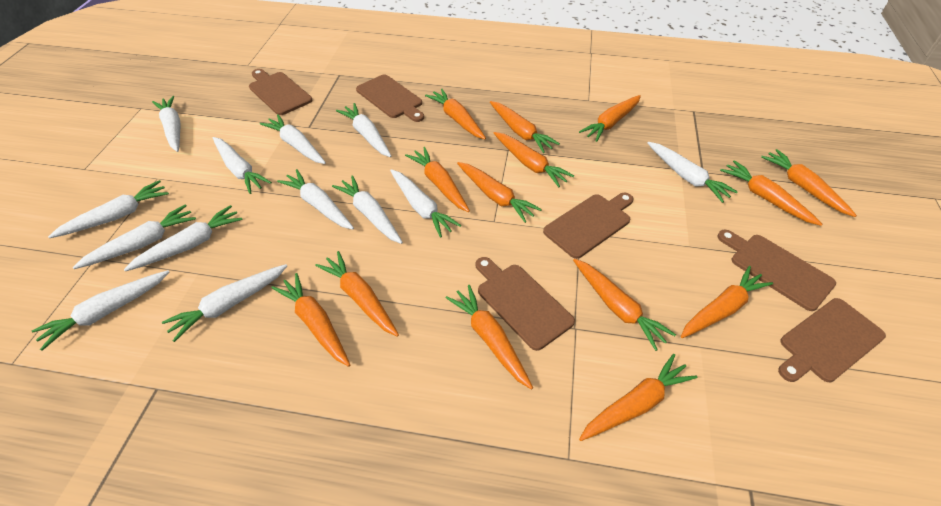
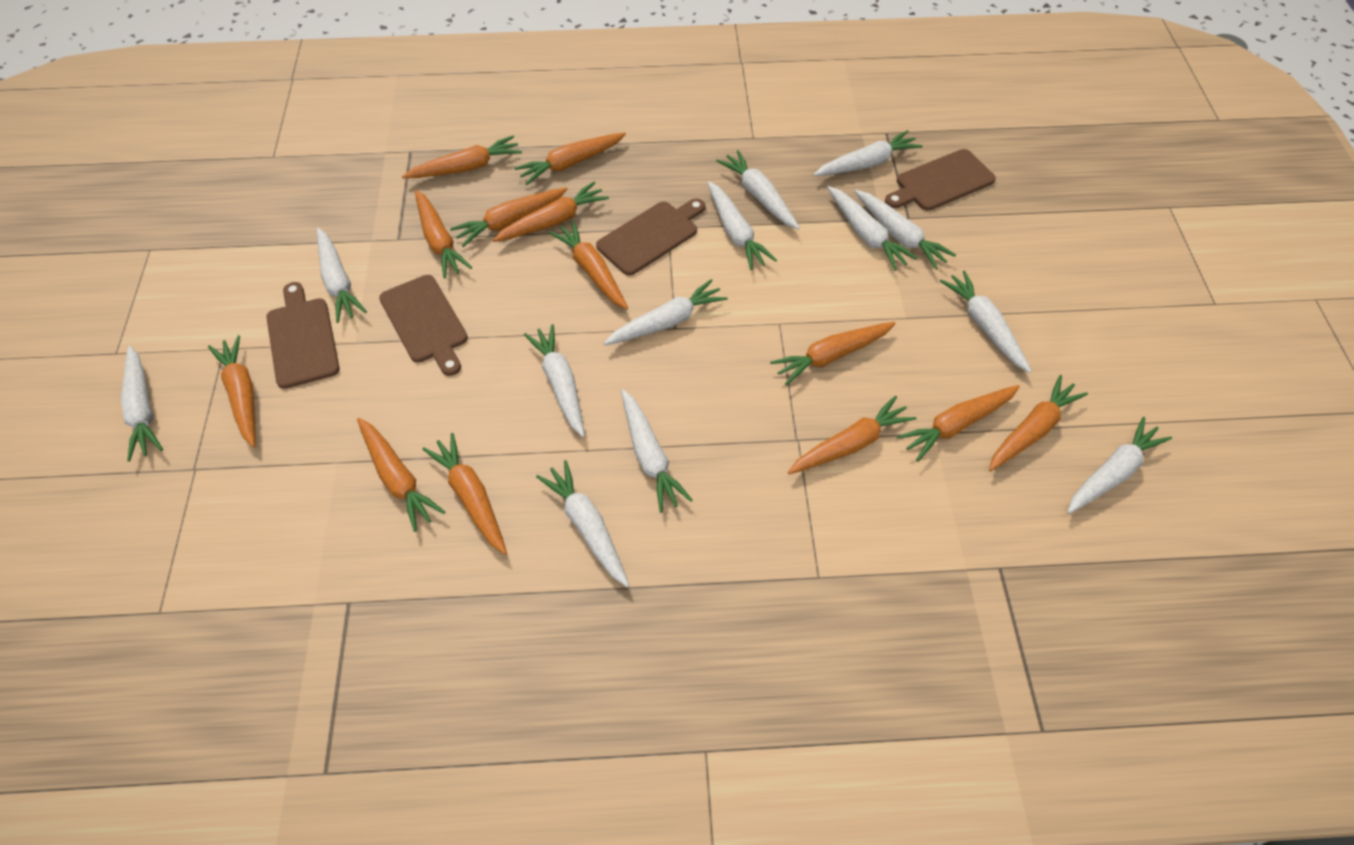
brown cutting board: [249,69,312,115] [356,75,424,122] [476,257,575,351] [543,193,634,259] [718,230,836,311] [778,298,886,382] = 6 -> [266,282,339,389] [379,275,468,376] [596,199,706,275] [885,149,996,211] = 4
orange carrot: [271,273,350,367] [315,251,399,337] [405,147,470,212] [425,88,486,139] [446,285,533,390] [457,162,542,223] [490,101,560,153] [494,132,574,187] [573,259,676,351] [579,95,641,142] [579,354,697,441] [681,266,773,338] [720,160,822,226] [761,149,857,217] = 14 -> [208,335,256,448] [357,418,445,532] [402,135,522,179] [415,190,472,279] [422,433,507,555] [450,187,568,247] [493,182,609,242] [514,133,626,185] [548,221,628,310] [770,322,896,386] [788,396,916,474] [897,385,1020,461] [989,375,1088,471] = 13

